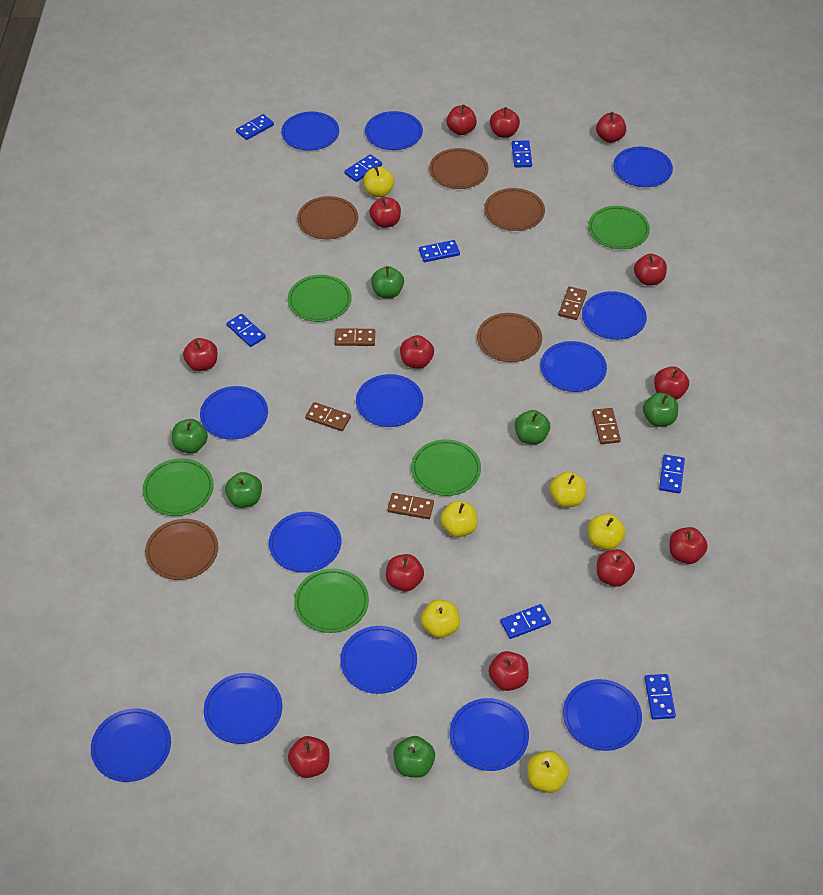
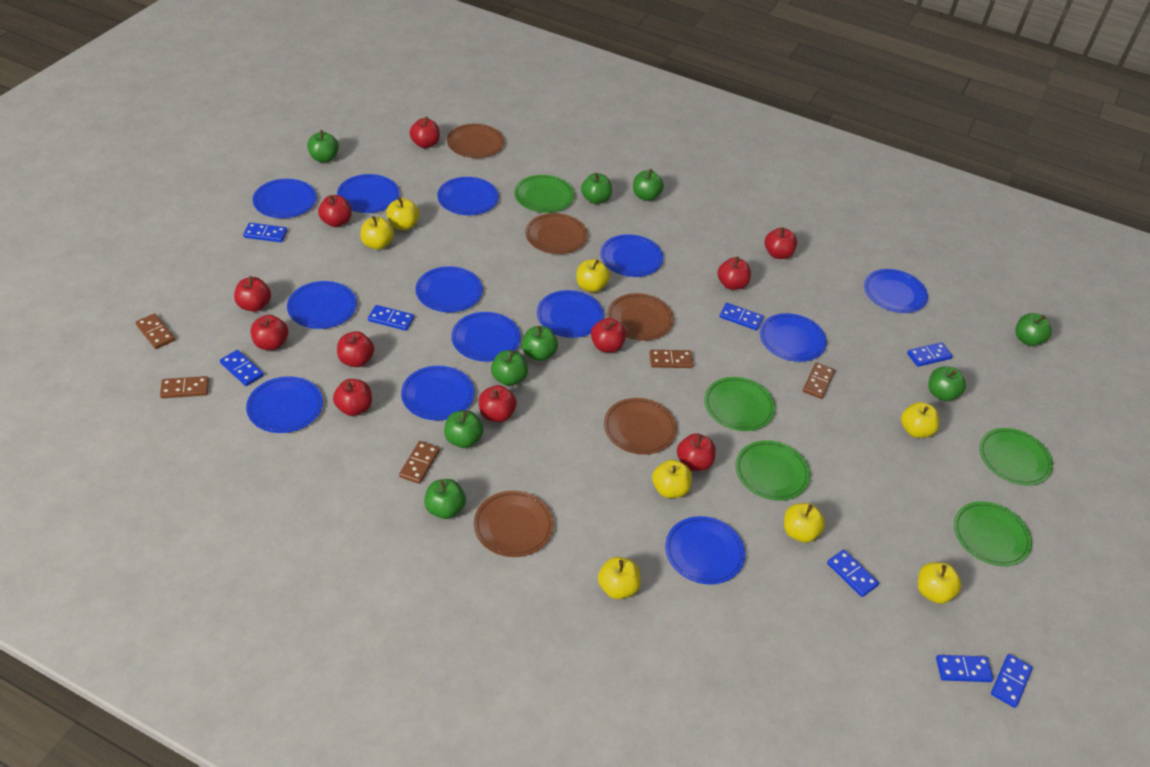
green apple: [172,419,208,454] [225,472,262,508] [371,266,404,298] [393,736,435,777] [515,410,550,444] [643,393,678,427] = 6 -> [307,130,339,162] [424,479,466,519] [444,410,483,448] [491,350,528,386] [522,326,558,361] [581,173,612,204] [633,169,664,201] [928,366,966,401] [1015,313,1052,346] = 9
red apple: [183,338,218,371] [288,736,330,778] [369,197,401,228] [386,554,424,591] [400,335,434,369] [447,105,477,135] [489,651,529,691] [490,107,520,138] [596,112,626,143] [597,549,635,587] [634,254,667,285] [654,366,689,400] [669,527,708,564] = 13 -> [234,276,271,312] [251,315,288,350] [318,195,352,227] [333,379,372,416] [337,331,374,367] [410,117,440,148] [479,385,517,422] [591,318,626,352] [677,433,716,471] [718,257,751,290] [765,227,797,259] = 11
yellow apple: [363,167,394,197] [421,600,460,638] [440,501,478,537] [527,751,569,793] [550,472,586,507] [588,514,626,550] = 6 -> [360,216,394,250] [386,198,419,230] [576,259,610,292] [598,557,641,599] [652,460,692,498] [784,503,825,543] [901,402,939,438] [918,562,962,604] = 8

